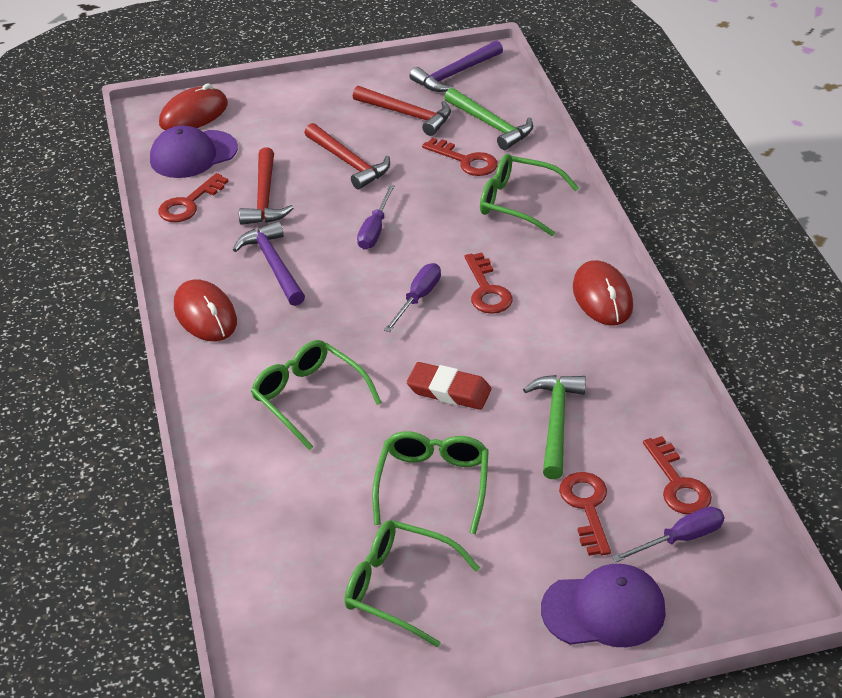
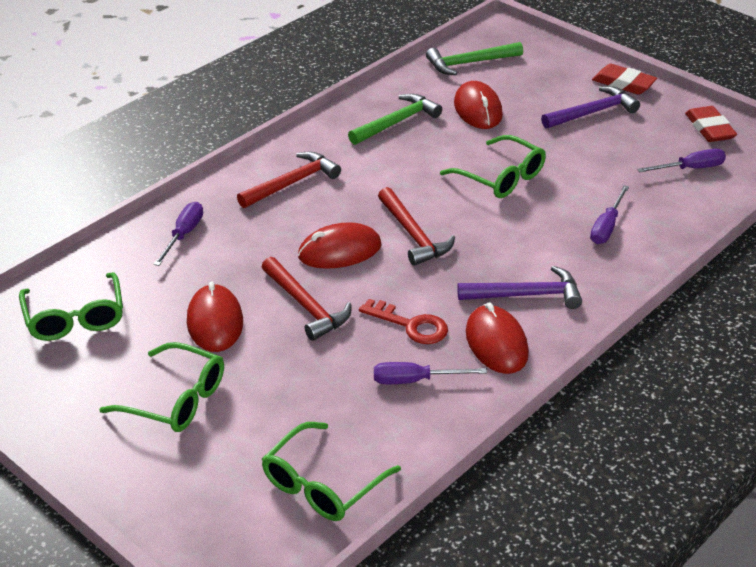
purple cap: [150,126,238,178] [541,564,666,647] = 2 -> none = 0
purple screwdriver: [357,185,395,249] [384,263,441,332] [612,506,724,562] = 3 -> [154,202,203,266] [374,362,487,384] [590,185,629,244] [637,149,726,173] = 4
red eraser: [407,362,491,410] = 1 -> [592,64,657,95] [685,106,737,142] = 2
red key: [158,173,229,222] [422,138,498,176] [465,253,513,314] [559,472,611,556] [643,436,712,514] = 5 -> [359,299,448,344] = 1
red mouse: [159,83,228,130] [174,279,237,341] [573,260,633,326] = 3 -> [187,281,243,352] [298,222,382,269] [454,81,503,129] [466,302,529,374] = 4

